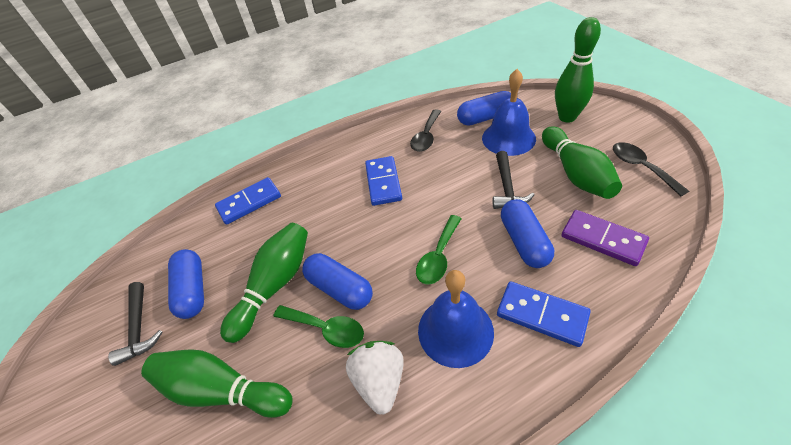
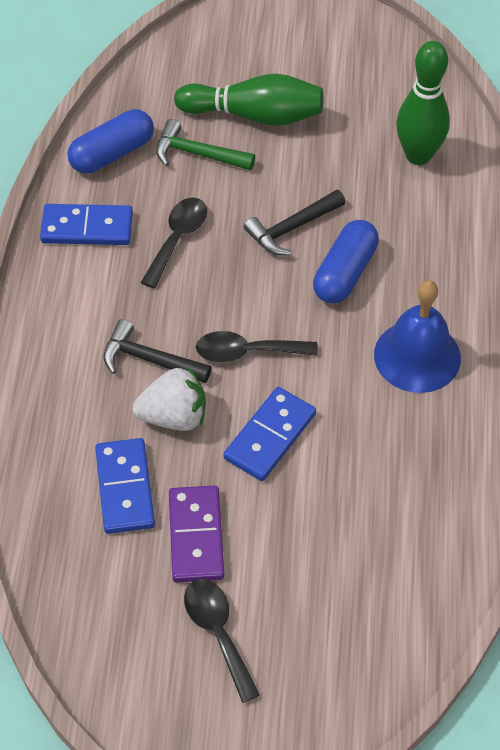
black spoon: [410,109,441,152] [613,142,689,196] = 2 -> [141,198,207,288] [184,579,260,703] [196,331,318,362] = 3
blue bell: [418,270,494,368] [482,69,536,156] = 2 -> [374,280,461,393] = 1
blue capsule: [168,249,204,319] [302,253,373,310] [457,91,511,126] [501,199,554,268] = 4 -> [67,109,154,173] [313,220,379,303] = 2
green bowling pin: [141,349,293,418] [220,223,308,343] [542,126,622,199] [555,17,601,123] = 4 -> [174,74,324,126] [396,41,450,165] = 2
green hammer: none = 0 -> [156,119,255,170] = 1
green spoon: [274,305,364,348] [416,215,462,285] = 2 -> none = 0

